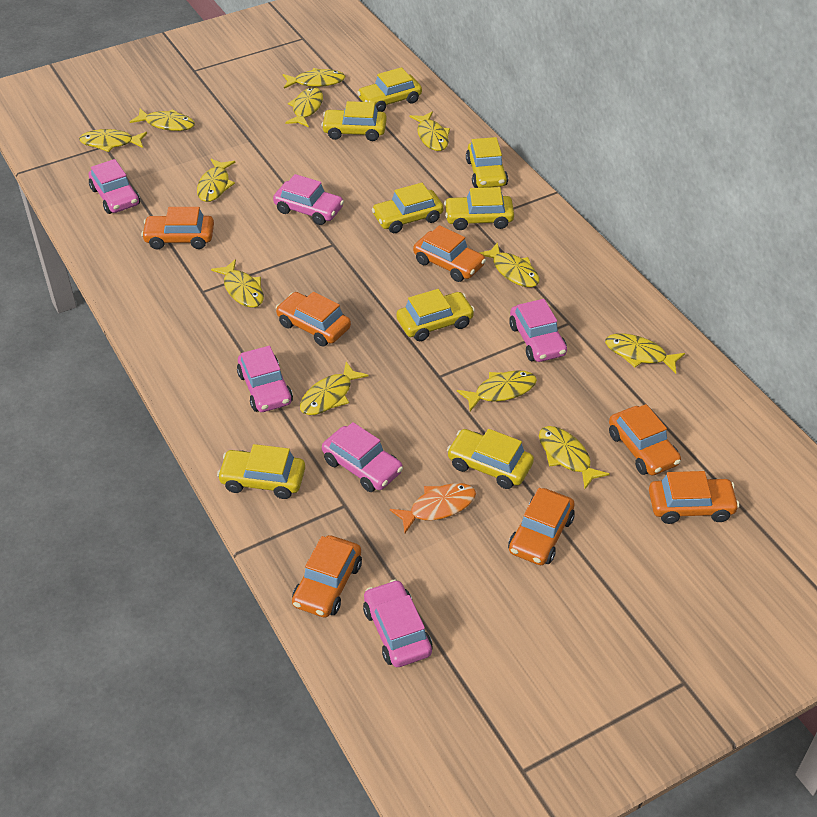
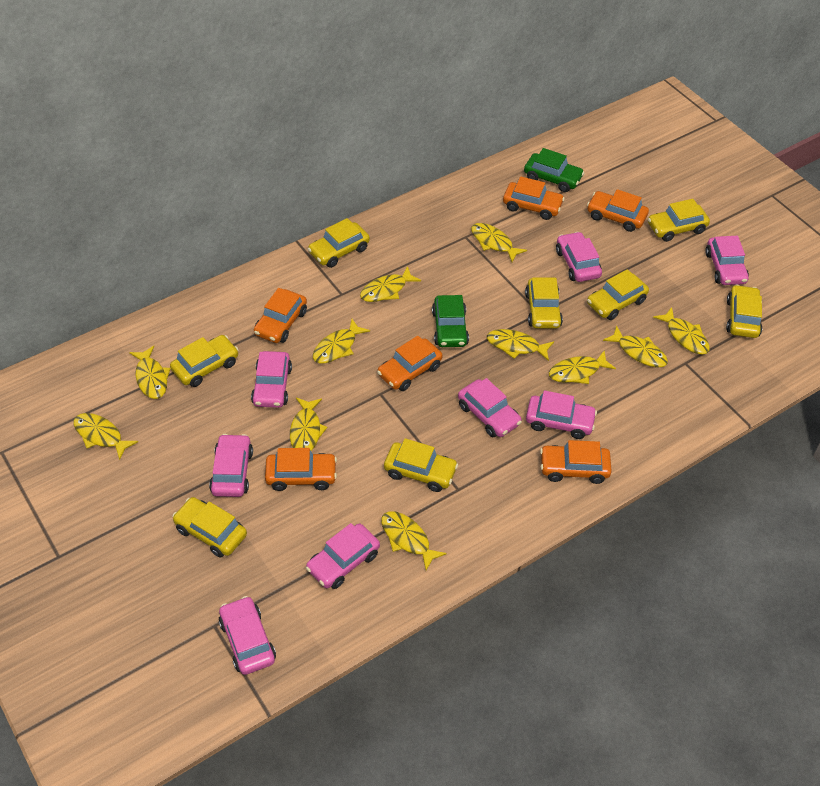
green car: none = 0 -> [432,295,469,347] [524,148,584,192] = 2
orange car: [141,207,214,249] [276,292,351,346] [292,535,362,617] [413,225,486,282] [508,488,575,565] [609,404,681,475] [649,471,739,524] = 7 -> [254,288,307,343] [265,448,337,491] [377,336,443,391] [503,176,565,220] [540,440,612,484] [587,189,649,232] = 6
orange fish: [390,483,476,533] = 1 -> none = 0
pink car: [89,159,140,214] [237,346,293,412] [273,174,344,225] [322,422,403,492] [363,579,432,667] [509,299,567,362] = 6 -> [209,434,253,497] [219,596,276,675] [251,351,292,408] [306,523,380,589] [458,378,522,437] [526,390,597,439] [556,232,602,282] [705,236,749,285] = 8
yellow fish: [79,129,147,152] [130,108,195,131] [197,159,235,202] [211,259,264,308] [283,68,346,88] [285,87,323,127] [300,362,369,415] [410,111,450,151] [457,370,537,411] [479,242,540,287] [539,426,610,489] [605,333,685,373] = 12 -> [74,413,138,460] [129,346,171,399] [290,397,327,451] [313,319,370,364] [360,266,421,302] [381,511,447,570] [471,223,527,262] [487,329,554,361] [549,350,616,384] [603,325,668,368] [653,307,710,355] = 11

